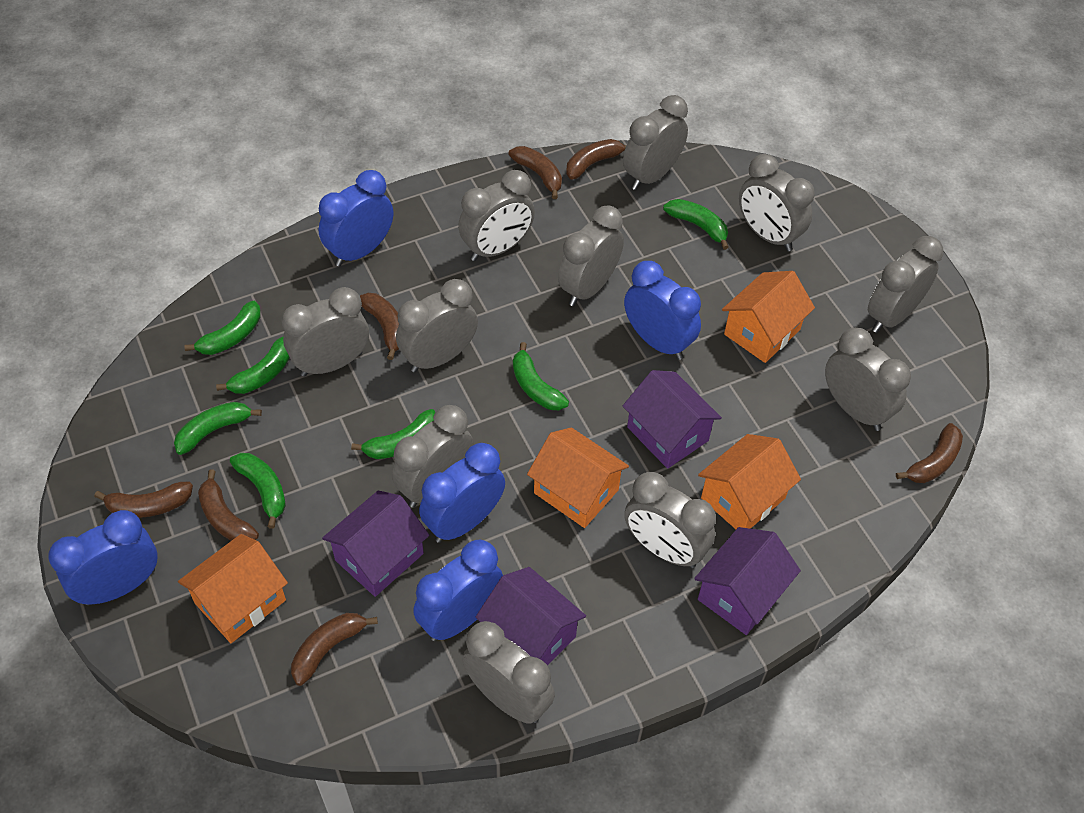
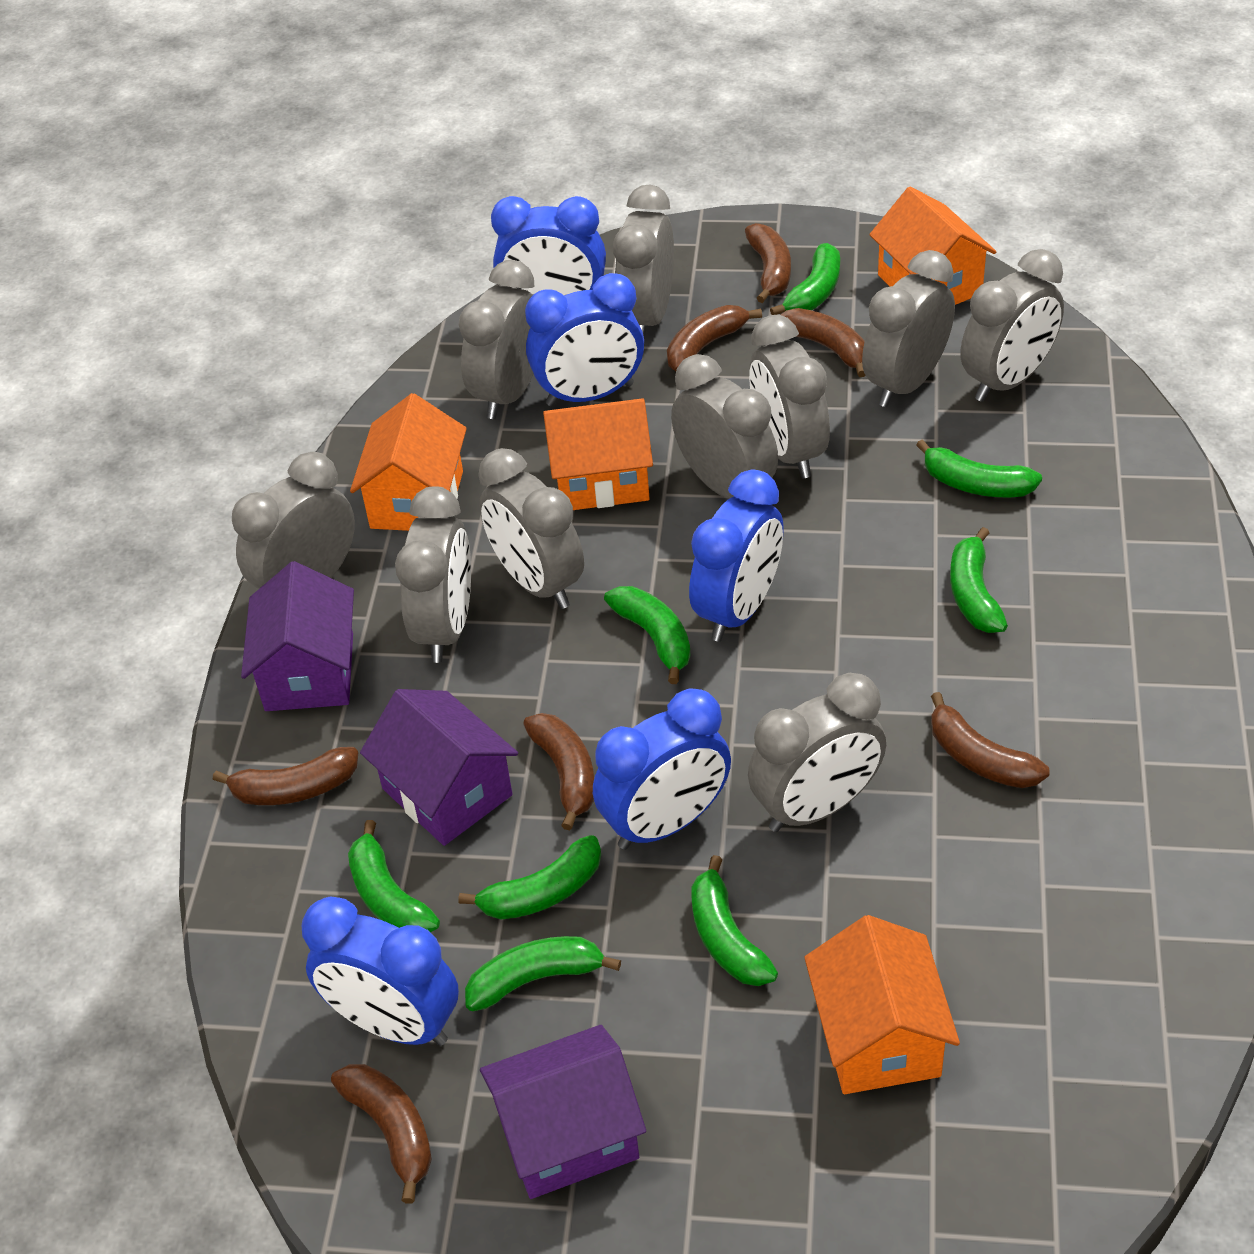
green banana: [174,402,262,455] [185,301,261,355] [216,337,290,394] [230,453,286,529] [351,409,435,459] [513,342,569,410] [663,199,729,250] = 7 -> [348,820,440,932] [458,835,601,919] [465,936,621,1012] [604,586,691,684] [691,855,778,986] [770,243,840,315] [916,439,1042,497] [950,527,1008,633] = 8
grey clock: [281,287,369,377] [392,405,474,508] [396,279,478,373] [458,170,535,261] [462,621,555,724] [558,205,624,306] [623,95,688,190] [624,472,716,568] [739,154,815,251] [825,328,911,431] [868,236,943,333] = 11 -> [232,452,355,589] [395,486,471,663] [459,260,534,419] [478,448,584,609] [613,184,674,341] [671,354,778,499] [748,673,886,832] [749,315,830,478] [862,250,955,407] [960,249,1064,402] = 10
purple house: [322,491,429,597] [476,567,586,665] [623,370,722,469] [694,527,801,635] = 4 -> [241,561,354,711] [360,689,518,846] [480,1025,646,1199] = 3

